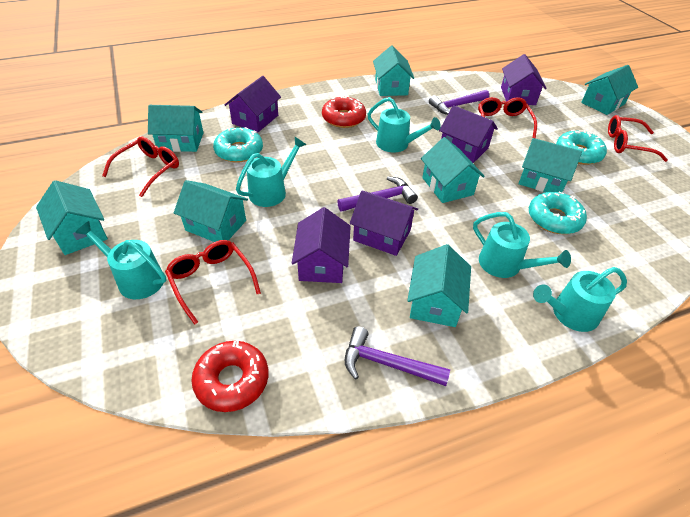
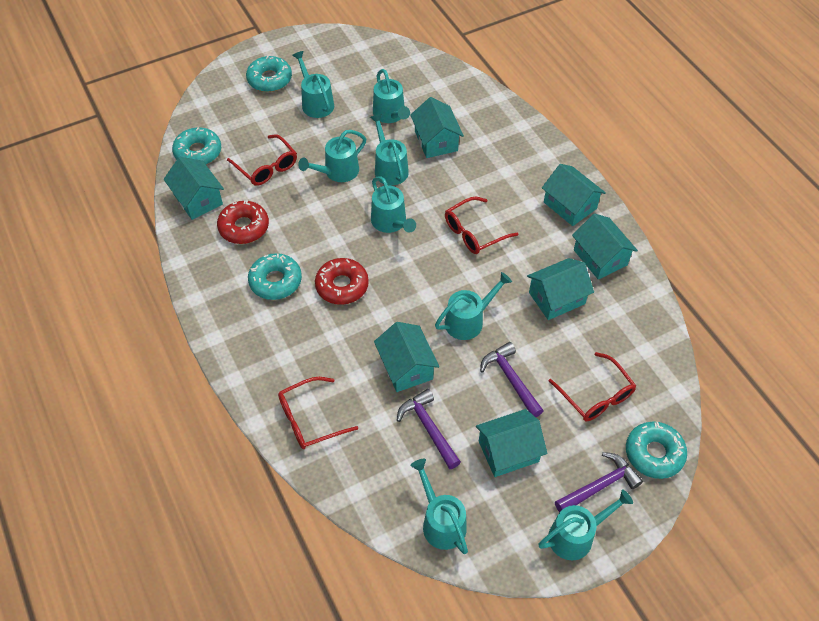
purple house: [224,76,281,133] [292,207,351,283] [350,190,418,256] [439,105,498,163] [501,54,547,105] = 5 -> none = 0
turquoise donut: [213,127,263,163] [529,192,587,234] [556,130,607,165] = 3 -> [172,127,221,165] [246,56,292,92] [248,253,302,300] [626,422,687,479] = 4
turquoise house: [36,180,108,255] [148,105,204,152] [174,180,248,242] [373,46,414,96] [407,244,471,327] [421,137,485,203] [518,138,582,192] [581,65,638,115] = 8 -> [164,157,224,220] [374,322,439,392] [410,97,464,158] [476,409,547,477] [527,258,594,320] [542,164,606,226] [572,214,638,280] = 7
turquoise watering can: [75,221,166,299] [236,137,306,207] [367,97,441,152] [473,212,571,278] [533,267,627,332] = 5 -> [292,51,334,118] [298,130,366,182] [370,114,409,185] [371,176,416,233] [373,69,410,123] [410,459,468,554] [435,272,512,340] [538,490,633,561] = 8

